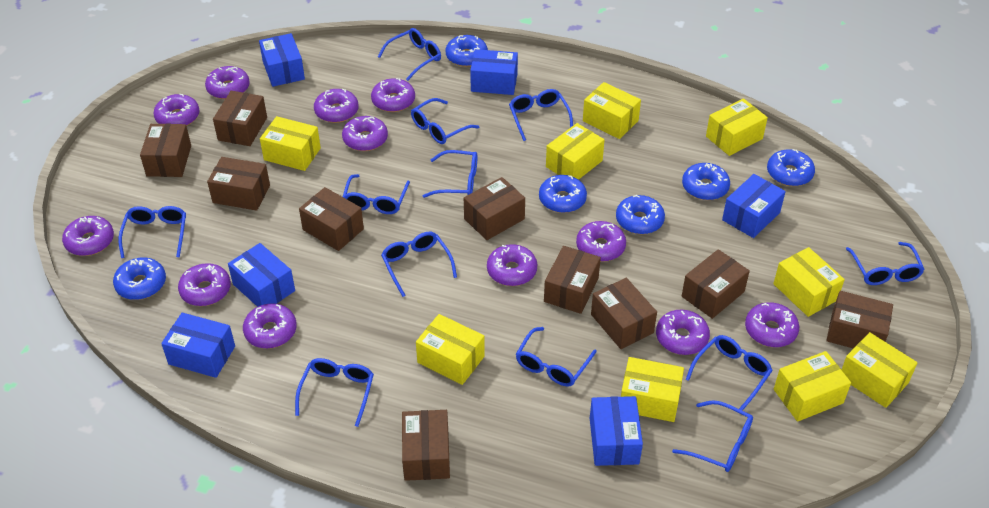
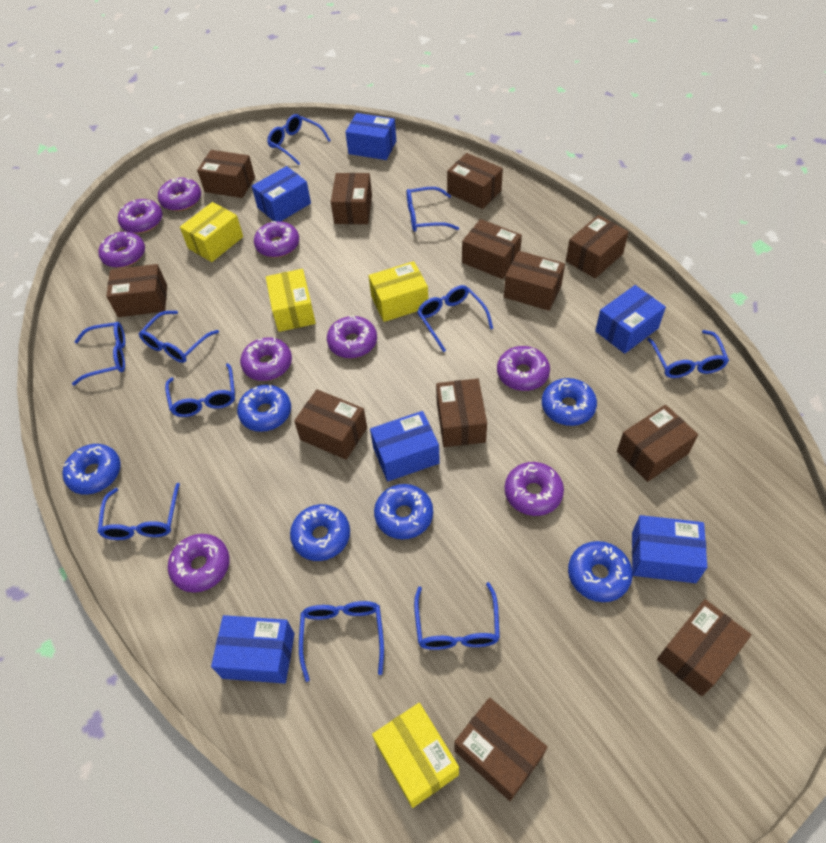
blue glasses: [118,206,186,258] [295,358,374,427] [343,174,410,214] [378,28,441,81] [381,232,457,297] [411,98,479,144] [423,150,477,198] [509,89,573,141] [516,327,597,387] [672,400,753,472] [686,335,773,411] [846,242,925,285] = 12 -> [72,322,125,386] [97,483,180,540] [139,311,219,363] [165,363,235,417] [267,114,331,165] [299,601,384,682] [406,187,459,232] [414,582,500,650] [417,285,493,352] [647,330,729,378] = 10
brown box: [140,124,191,177] [207,157,270,211] [213,91,267,146] [299,187,364,251] [402,410,450,481] [464,177,525,240] [544,246,601,314] [591,278,657,349] [682,249,750,319] [826,291,893,349] = 10 -> [106,264,167,317] [197,150,255,198] [294,389,367,460] [331,173,372,224] [436,379,487,447] [447,153,503,209] [454,698,548,801] [462,219,522,279] [504,251,565,311] [566,215,629,278] [617,405,698,482] [657,599,751,696] = 12
purple donut: [62,216,114,256] [153,94,199,126] [178,263,231,306] [205,66,250,99] [243,303,297,349] [314,89,358,123] [342,116,388,151] [371,78,415,112] [487,244,537,286] [576,221,626,262] [656,310,710,355] [745,302,799,347] = 12 -> [98,232,145,268] [118,199,163,234] [158,178,201,211] [168,534,230,593] [240,337,292,381] [254,221,299,258] [327,316,377,358] [497,346,550,391] [505,462,564,516] = 9
yellow box: [260,116,321,171] [416,314,485,385] [546,123,605,180] [583,82,641,139] [621,357,684,422] [706,98,768,156] [773,247,845,317] [774,351,851,422] [841,332,917,408] = 9 -> [180,202,243,262] [266,269,316,332] [368,261,428,322] [372,703,459,808] = 4

